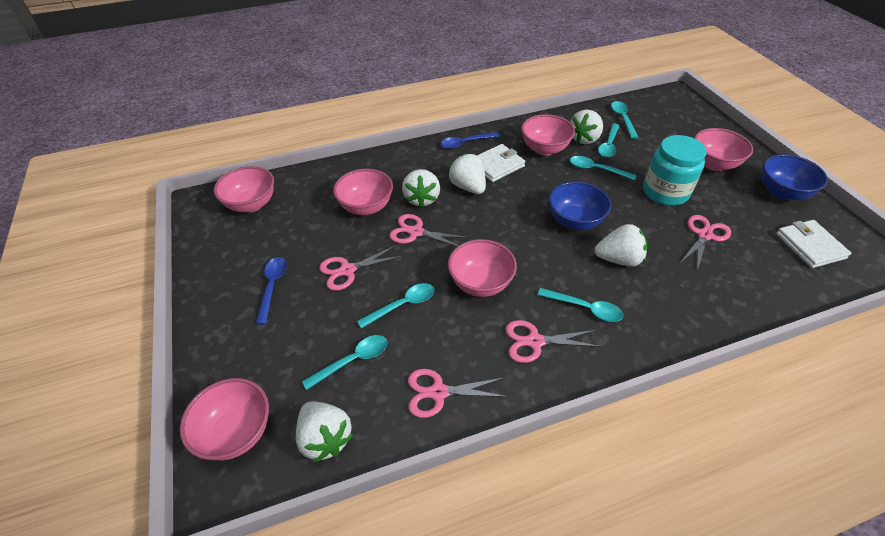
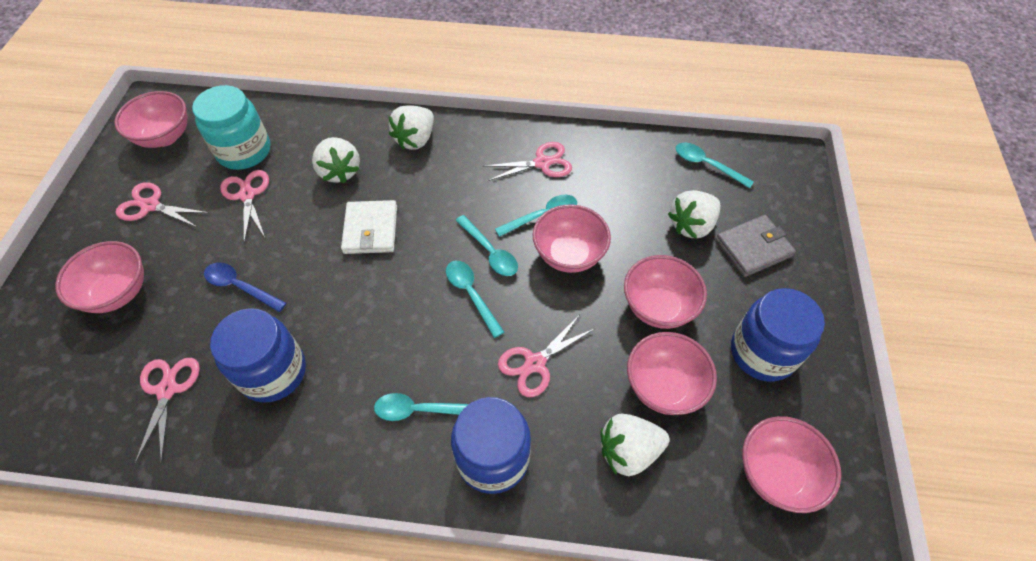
blue bowl: [548,181,611,230] [762,154,828,200] = 2 -> none = 0
blue jar: none = 0 -> [210,308,306,403] [451,397,531,494] [731,288,825,382] = 3
blue spoon: [256,257,287,325] [441,132,500,149] = 2 -> [204,262,286,312] = 1
grey wallet: none = 0 -> [715,215,796,277] = 1
turquoise spoon: [302,335,387,390] [357,283,435,329] [538,288,623,322] [570,156,637,180] [598,124,620,157] [611,101,638,139] = 6 -> [374,393,469,421] [446,261,504,338] [455,215,518,276] [495,195,577,237] [676,143,754,188] = 5
white strawberry: [296,401,353,462] [402,169,440,208] [448,154,486,194] [570,109,603,144] [595,224,647,267] = 5 -> [312,137,360,184] [389,105,434,150] [600,414,670,476] [668,190,720,239] = 4
white wallet: [477,144,525,182] [776,220,851,268] = 2 -> [341,200,397,254] = 1

